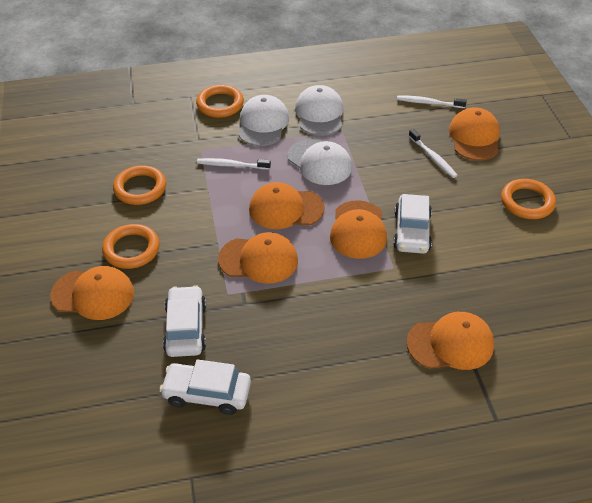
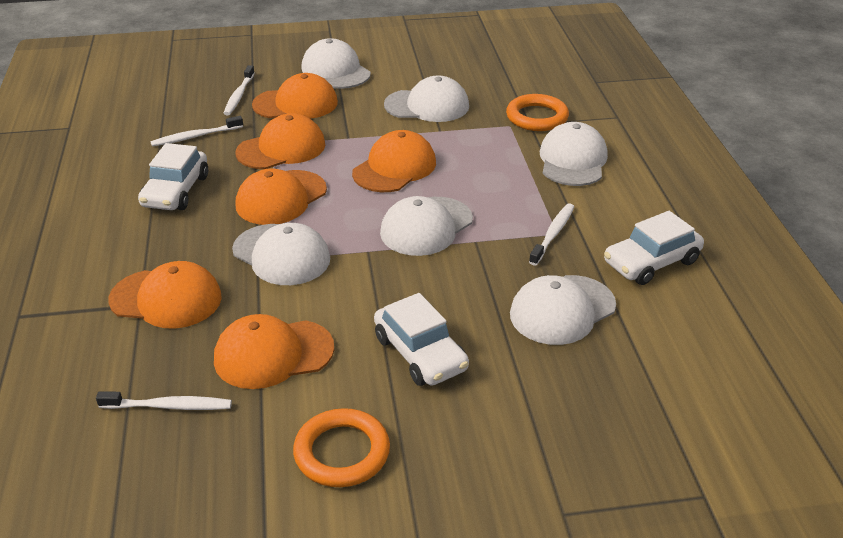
orange ring: [102,224,160,269] [113,165,166,205] [196,85,244,118] [501,179,556,219] = 4 -> [293,408,390,487] [506,94,569,131] = 2
white cap: [238,95,289,146] [287,139,352,185] [295,85,344,136] = 3 -> [232,223,330,285] [301,38,371,89] [380,196,473,256] [384,75,469,122] [510,275,616,345] [540,122,608,186] = 6
white toothbrush: [197,158,271,170] [397,96,467,108] [409,129,458,178] = 3 -> [96,391,232,410] [150,116,243,147] [224,65,255,115] [529,203,574,266] = 4

